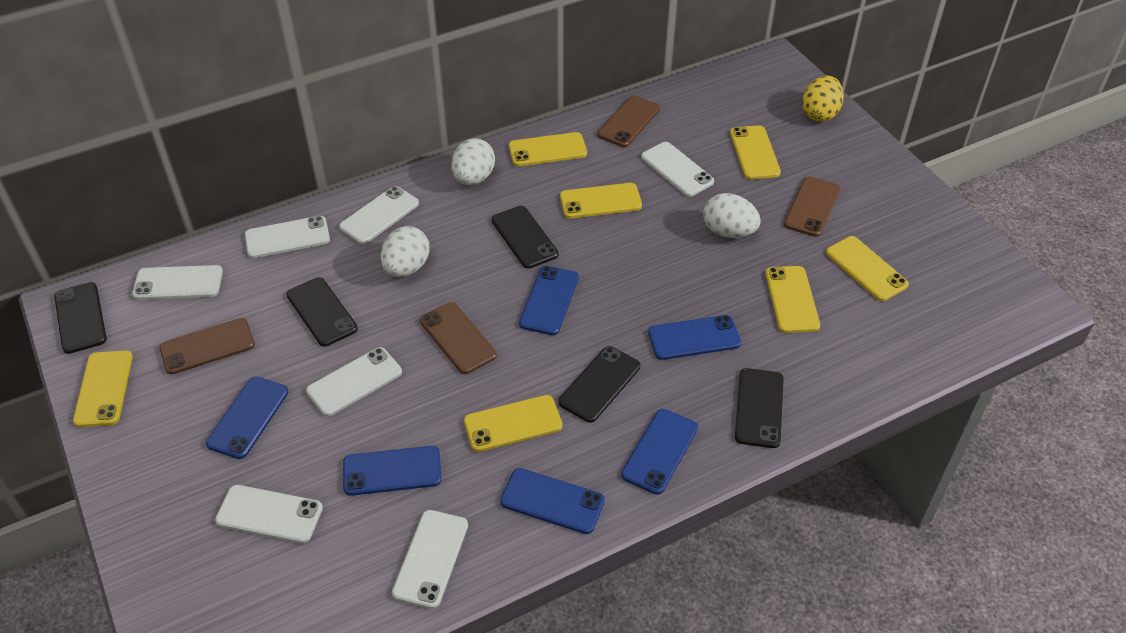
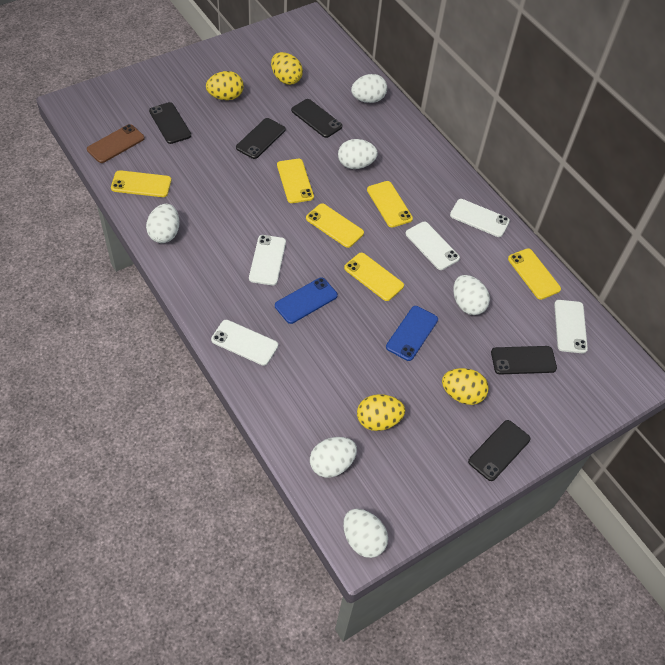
blue phone: [206,377,288,459] [343,446,442,496] [500,468,605,534] [519,266,579,335] [621,409,698,494] [648,315,741,360] = 6 -> [275,278,338,324] [386,306,438,361] = 2
brown phone: [159,318,255,374] [420,302,497,374] [597,95,660,147] [784,176,840,237] = 4 -> [87,124,145,163] = 1
white egg: [381,226,430,277] [451,138,495,185] [703,193,761,238] = 3 -> [146,204,180,243] [310,437,357,478] [338,139,378,169] [343,509,388,558] [351,74,387,103] [453,275,490,315] = 6
white phone: [132,265,223,300] [215,485,323,543] [245,216,330,258] [306,347,402,416] [339,186,419,244] [392,510,468,609] [641,142,714,197] = 7 -> [211,320,278,366] [249,235,286,285] [405,222,460,270] [450,199,510,237] [554,300,588,354] = 5
yellow egg: [802,75,844,122] = 1 -> [206,71,244,100] [271,52,303,85] [357,394,405,431] [442,368,489,405] = 4
yellow phone: [73,350,133,427] [464,395,562,452] [509,132,587,166] [560,183,642,218] [730,125,781,179] [765,266,820,333] [826,236,909,301] = 7 -> [111,170,171,197] [277,159,314,203] [306,203,364,248] [344,253,404,301] [367,181,413,228] [508,248,561,300] = 6

